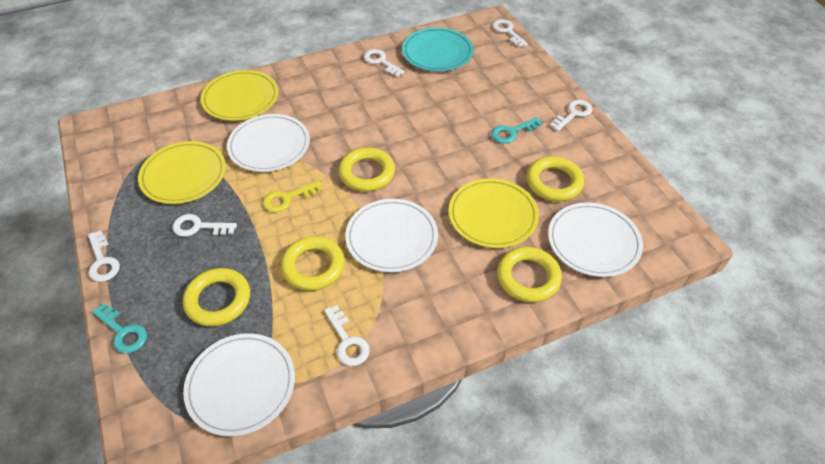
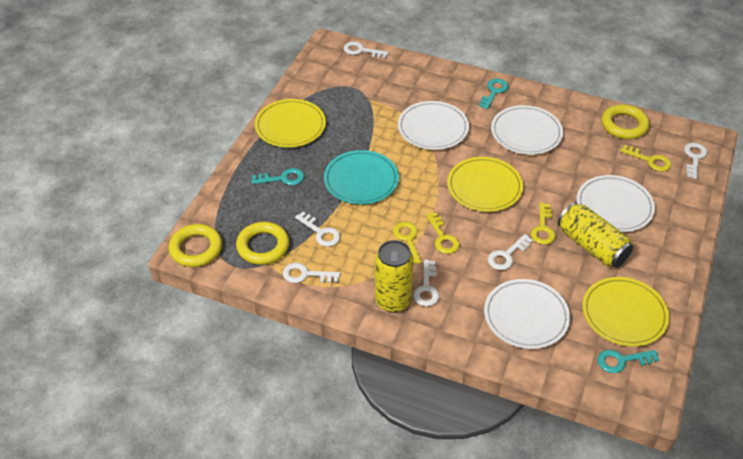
turquoise key: [92,303,147,353] [491,117,543,144] = 2 -> [251,168,304,185] [479,78,508,109] [598,350,659,373] = 3
yellow can: none = 0 -> [375,240,414,313] [558,202,633,267] = 2
yellow key: [263,181,323,212] = 1 -> [393,222,422,264] [426,212,460,254] [531,203,555,245] [620,145,671,172] = 4
yellow ring: [183,268,250,327] [281,236,345,291] [339,148,395,192] [497,247,562,302] [526,157,584,201] = 5 -> [169,224,222,267] [236,222,289,265] [602,104,649,139] = 3

